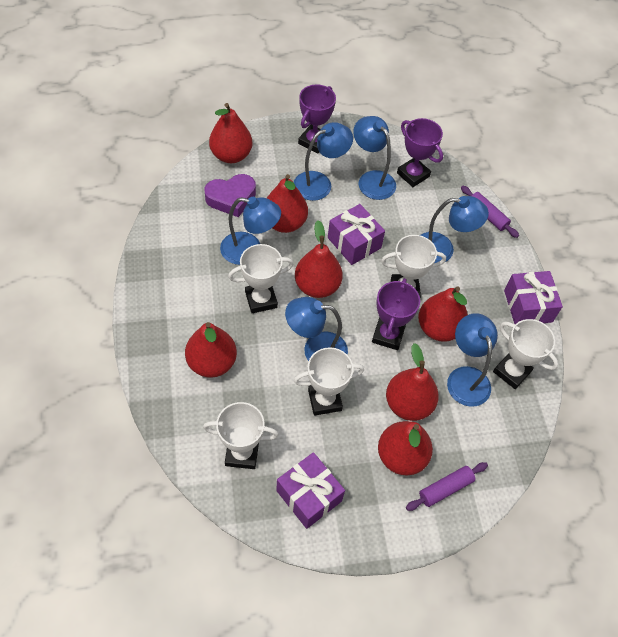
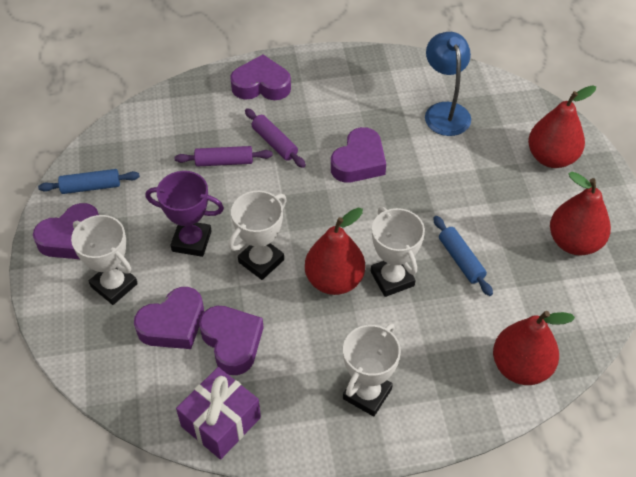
blue lamp: [220,197,281,265] [285,297,348,361] [294,122,353,201] [353,116,396,200] [420,196,489,263] [447,313,498,407] = 6 -> [425,32,471,136] = 1
blue rolling pin: none = 0 -> [38,169,140,194] [433,216,493,296] = 2
purple gift: [276,452,345,529] [328,204,385,265] [504,271,563,324] = 3 -> [176,367,261,460] = 1
purple heart: [204,174,256,217] = 1 -> [33,203,99,259] [134,287,204,349] [199,306,264,375] [230,54,291,100] [331,127,386,183] = 5
purple trophy: [298,85,336,154] [372,278,420,350] [397,118,443,187] = 3 -> [146,171,224,257] = 1
red pear: [185,322,237,378] [209,103,252,163] [267,174,308,233] [295,220,343,298] [378,421,433,475] [386,343,439,421] [418,286,468,342] = 7 -> [305,208,365,295] [493,311,575,385] [528,85,596,168] [550,172,611,256] = 4
white trophy: [203,402,278,469] [228,244,294,313] [294,347,364,416] [381,235,446,297] [493,319,558,389] = 5 -> [71,215,138,305] [228,191,287,280] [343,324,401,416] [371,207,425,297] = 4

